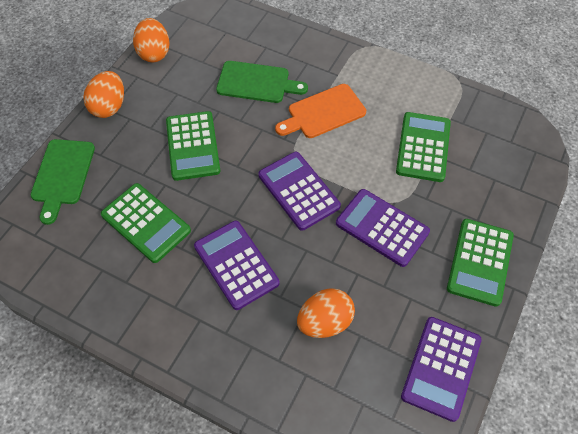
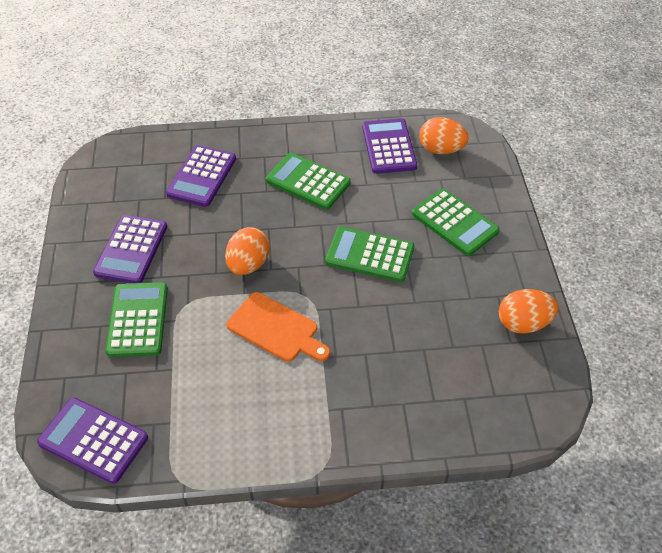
green cutting board: [30,139,95,225] [216,61,308,103] = 2 -> none = 0

